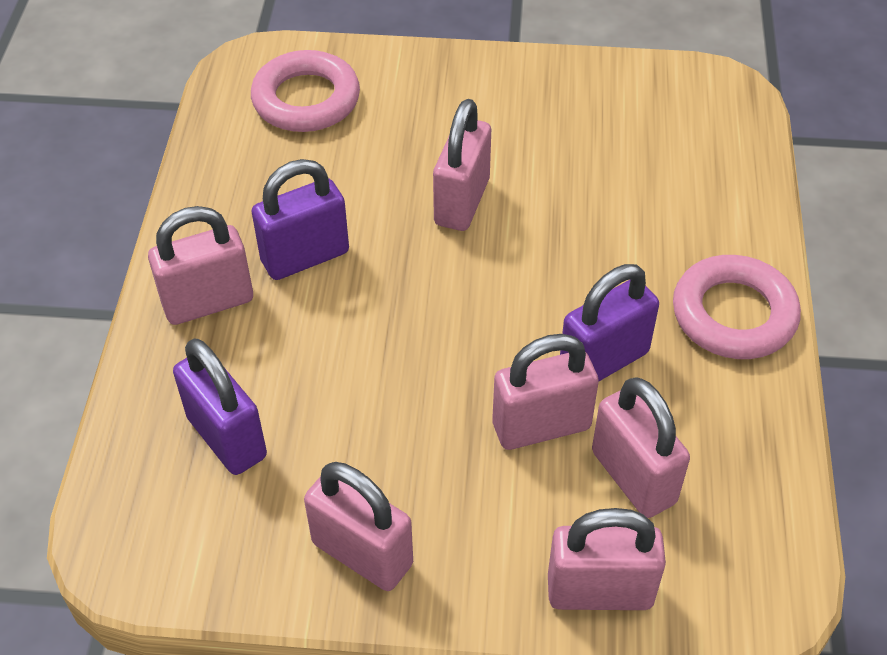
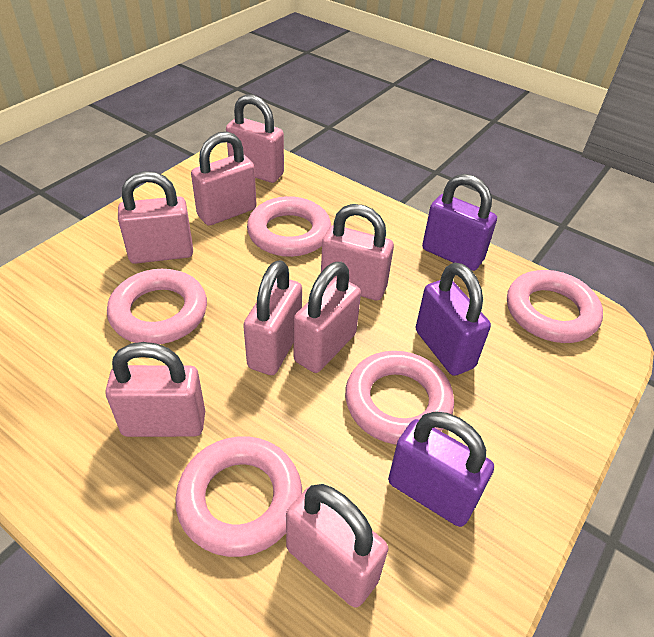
pink padlock: [148,206,253,325] [304,462,413,591] [433,99,491,231] [492,334,599,450] [548,508,666,610] [592,377,690,518] = 6 -> [105,342,205,437] [118,171,193,264] [191,132,257,226] [226,94,284,183] [243,260,302,375] [286,484,388,608] [294,262,361,373] [321,204,394,301] = 8
pink ring: [251,50,360,132] [673,255,801,359] = 2 -> [107,269,207,344] [175,436,302,557] [247,196,331,257] [345,351,454,445] [507,270,603,343] = 5

